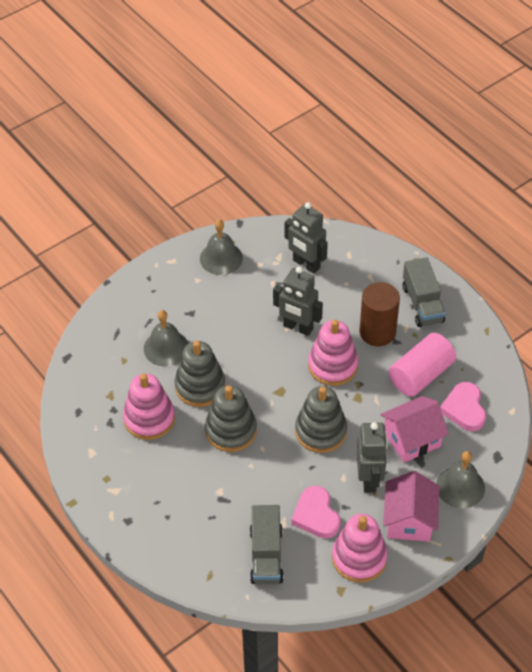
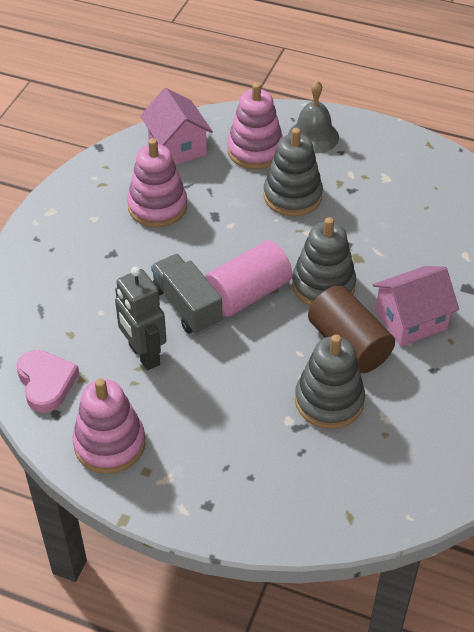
grey bell: [144,310,188,366] [200,220,243,275] [436,451,485,509] = 3 -> [288,80,339,154] = 1
grey robot: [273,267,323,336] [285,202,328,274] [357,422,387,493] = 3 -> [115,267,167,370] = 1
grey truck: [250,505,284,584] [403,258,446,327] = 2 -> [151,254,222,334] = 1
pink heart: [291,486,341,538] [440,382,486,431] = 2 -> [17,350,79,413] = 1

